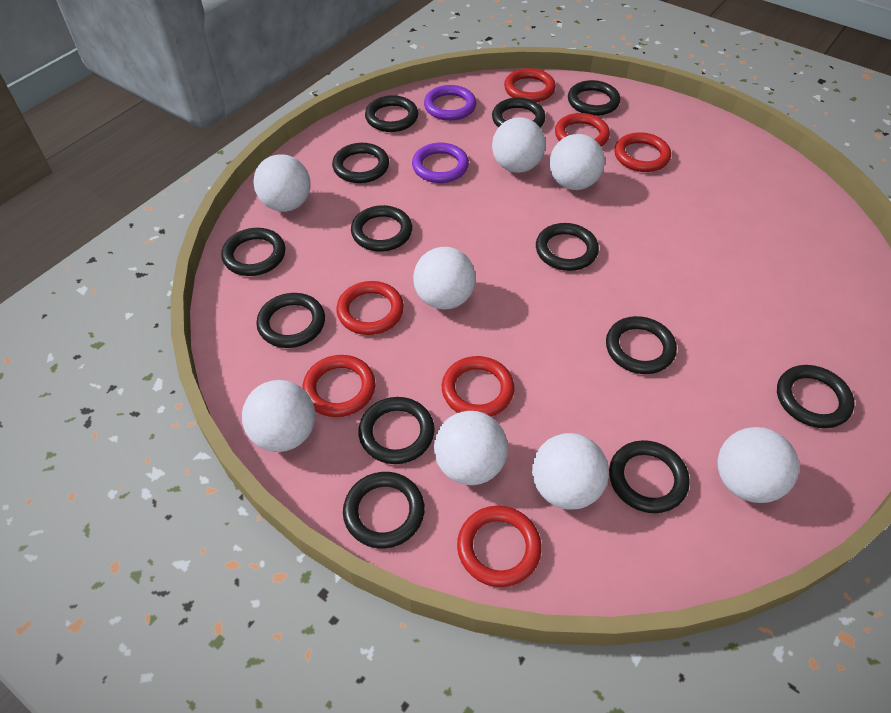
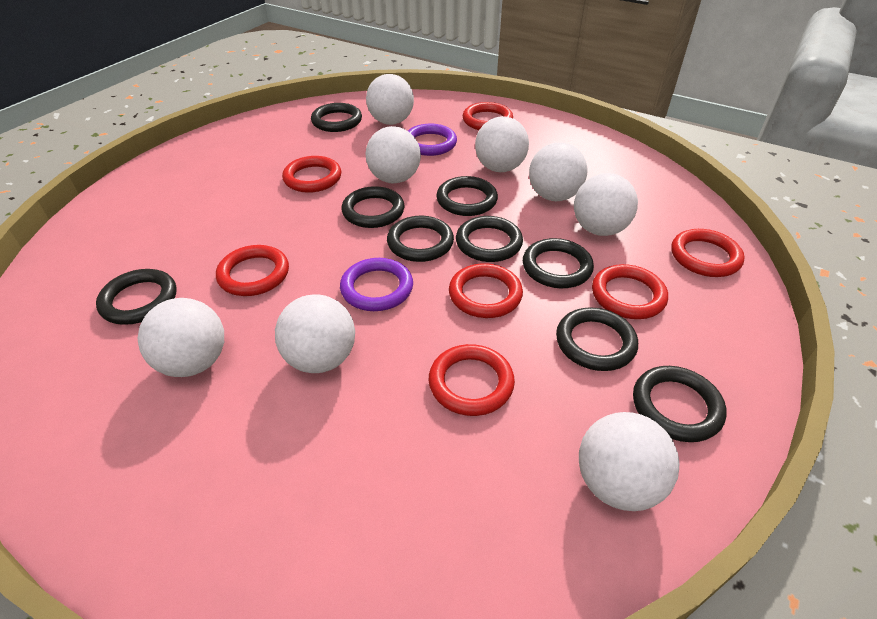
black ring: [221,228,285,276] [256,293,325,348] [332,143,389,183] [343,472,425,549] [351,205,412,252] [358,397,435,464] [365,95,418,132] [492,98,546,127] [536,223,599,271] [568,80,620,116] [606,316,677,374] [609,440,690,513] [777,365,854,428] = 13 -> [96,269,177,325] [311,103,362,132] [341,186,405,228] [387,216,454,262] [436,176,498,216] [456,216,523,262] [523,238,594,288] [556,307,638,371] [633,366,727,442] = 9

